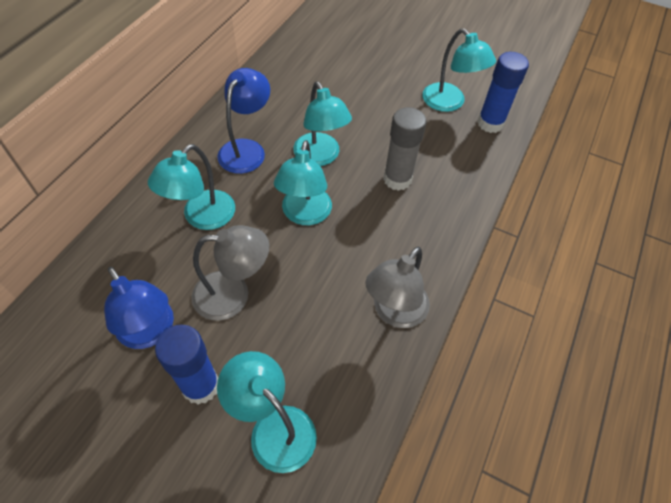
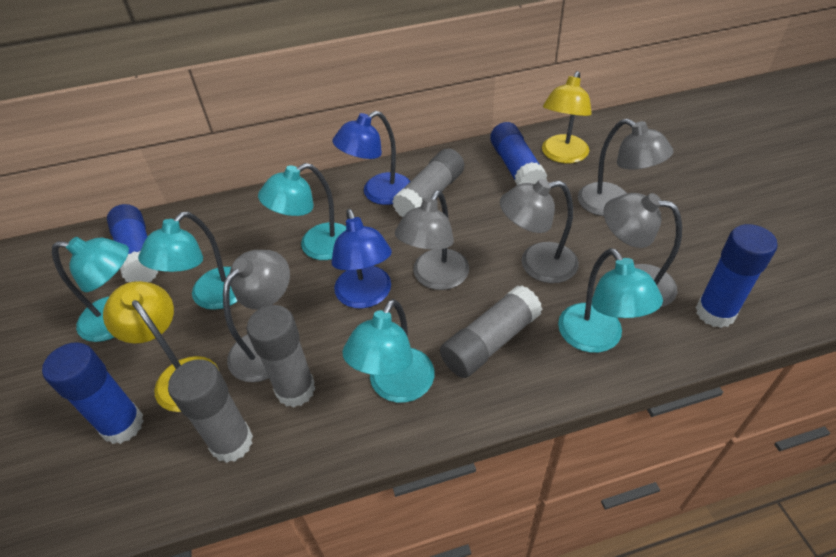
blue glue stick: [155,325,218,405] [477,52,529,133] = 2 -> [42,342,144,444] [107,204,159,282] [490,122,547,185] [696,224,778,328] = 4
grey glue stick: [383,107,426,191] = 1 -> [168,359,253,463] [247,305,315,407] [392,148,464,217] [440,285,542,378] = 4
grey lamp: [191,225,269,321] [365,246,430,328] = 2 -> [223,250,290,382] [395,190,469,290] [500,179,579,283] [578,119,673,216] [603,193,682,308] = 5
yellow lamp: none = 0 -> [103,281,219,412] [542,71,592,164] = 2

